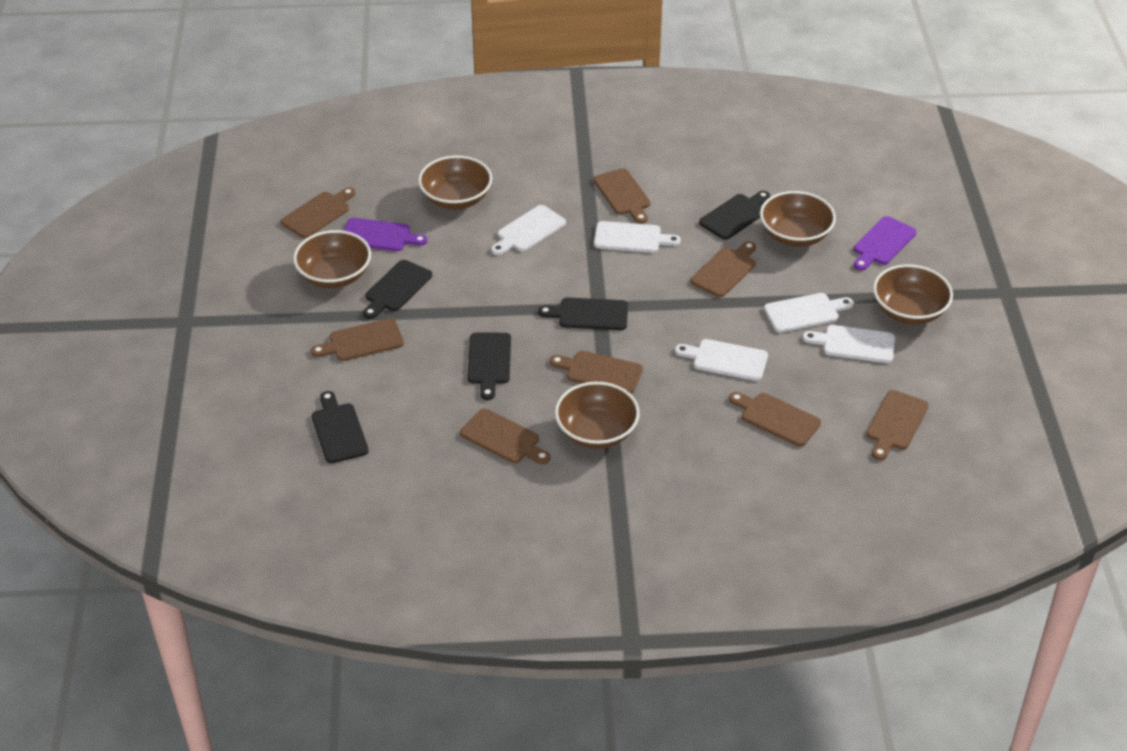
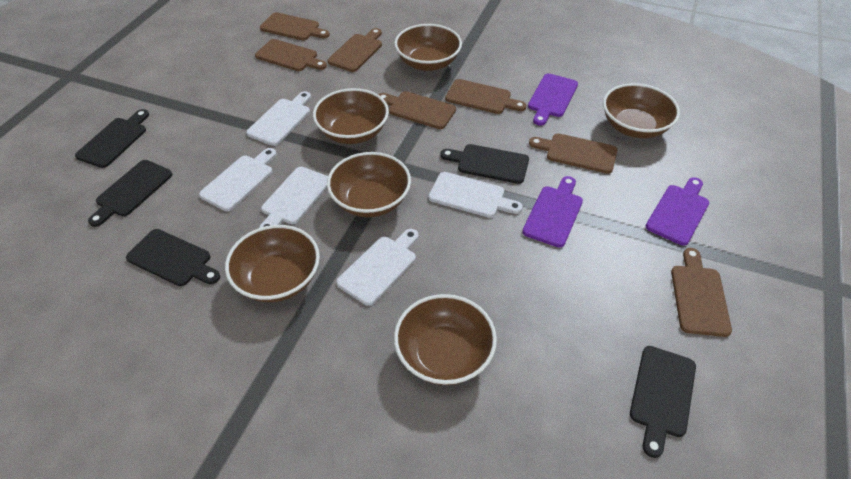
brown bowl: [293,230,371,288] [418,155,492,209] [555,382,640,449] [760,191,836,247] [873,264,953,325] = 5 -> [225,225,320,302] [313,88,389,144] [327,152,411,217] [394,24,462,71] [394,294,497,385] [603,83,680,138] = 6
brown cutting board: [281,187,356,238] [311,318,404,361] [460,409,550,464] [550,351,643,394] [593,168,650,224] [690,241,756,297] [729,392,821,447] [867,390,929,460] = 8 -> [255,39,327,71] [260,12,330,40] [327,28,382,72] [379,91,456,129] [445,79,526,114] [529,133,617,174] [671,248,732,337] = 7
purple cutting board: [344,218,427,251] [854,216,917,271] = 2 -> [522,176,583,247] [528,73,578,126] [646,177,709,246] = 3

